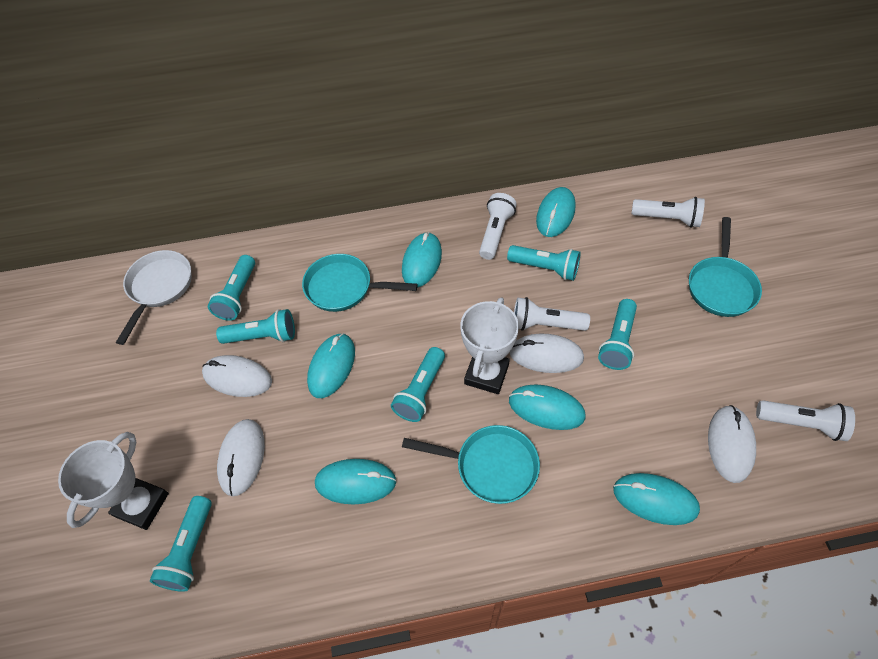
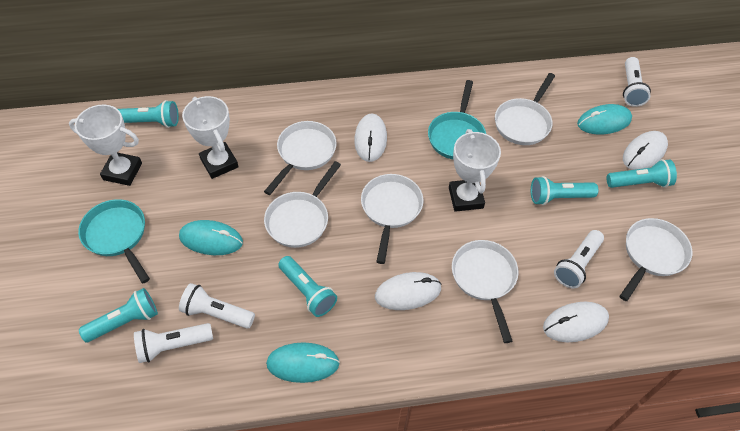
turquoise flashlight: [150,496,212,592] [208,255,255,321] [216,309,295,344] [391,347,445,422] [507,245,580,281] [598,299,637,370] = 6 -> [79,288,158,342] [118,100,179,128] [278,256,337,317] [531,176,598,205] [607,159,677,188] = 5
turquoise mouse: [307,333,355,398] [315,459,396,505] [402,232,442,288] [509,384,586,430] [536,187,576,237] [613,473,700,525] = 6 -> [179,220,243,255] [266,342,340,383] [577,104,632,135] = 3
turquoise pan: [302,254,418,312] [402,425,540,504] [689,217,762,317] = 3 -> [78,199,150,283] [428,80,486,160] = 2
white pan: [116,250,192,345] = 1 -> [264,121,337,195] [264,161,341,248] [361,174,423,264] [452,240,518,343] [495,73,555,145] [620,218,692,301] = 6
white trophy: [58,432,169,530] [460,297,519,394] = 2 -> [69,104,142,186] [182,96,239,179] [449,129,501,212] = 3

